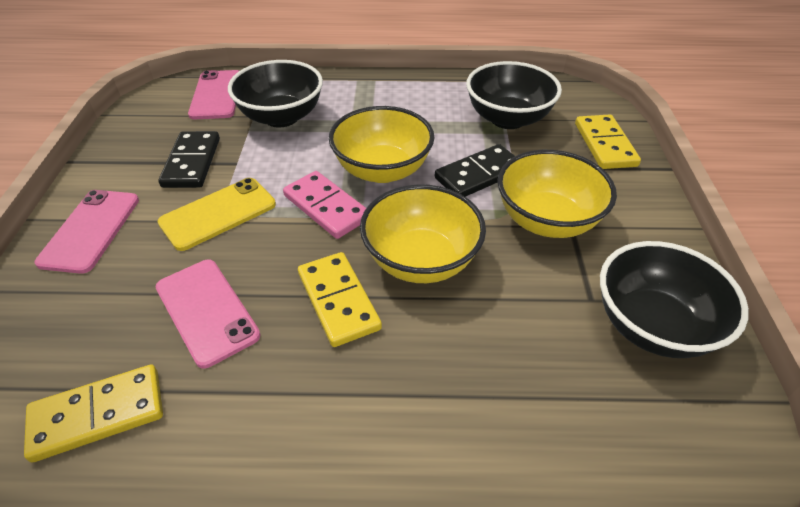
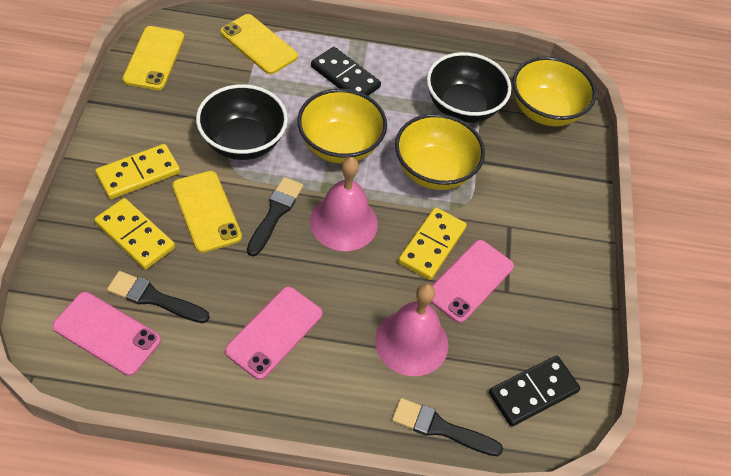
black bowl: [228,60,323,127] [466,61,562,129] [600,241,749,358] = 3 -> [196,84,288,160] [427,52,511,123] = 2
black brush: none = 0 -> [107,271,210,323] [247,177,303,257] [392,398,503,456] = 3
pink bell: none = 0 -> [310,157,378,251] [375,283,449,376] = 2
pink domino: [283,171,366,239] = 1 -> none = 0
yellow phone: [157,178,276,251] = 1 -> [122,26,184,90] [172,171,242,253] [220,14,298,74] = 3

